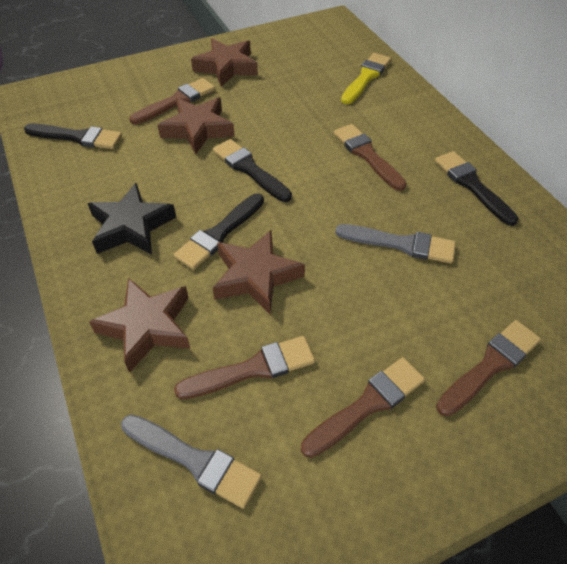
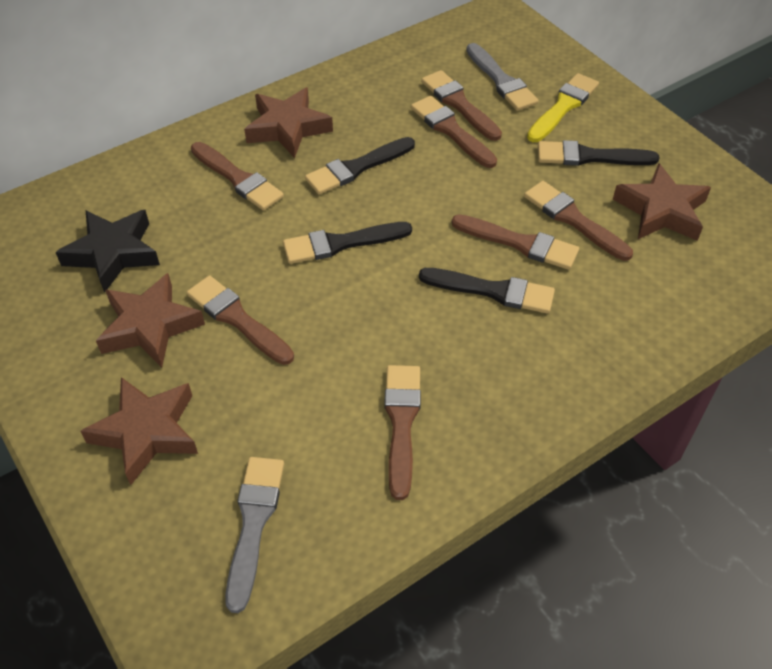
brown brush: [129,78,215,124] [174,336,315,399] [301,357,425,458] [334,124,407,191] [436,320,541,417] = 5 -> [187,275,294,365] [191,142,284,210] [384,365,421,500] [411,96,497,168] [421,70,502,141] [452,214,579,270] [524,181,633,261] = 7

